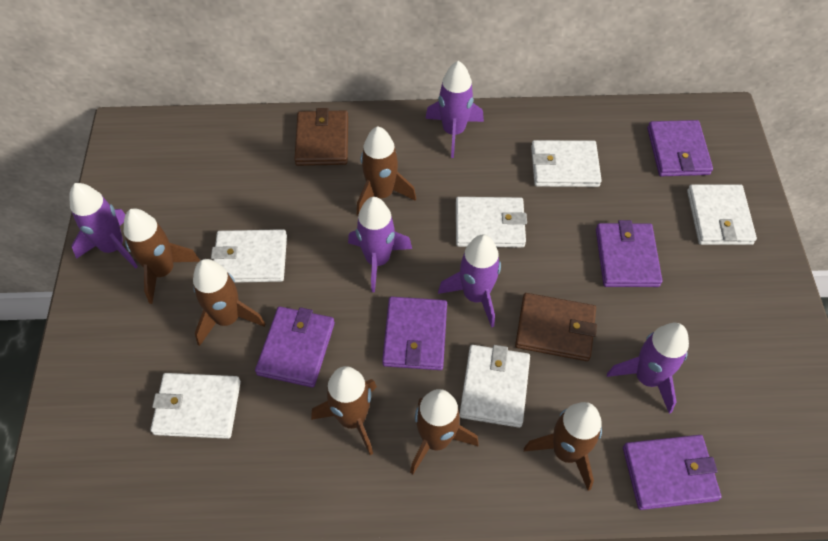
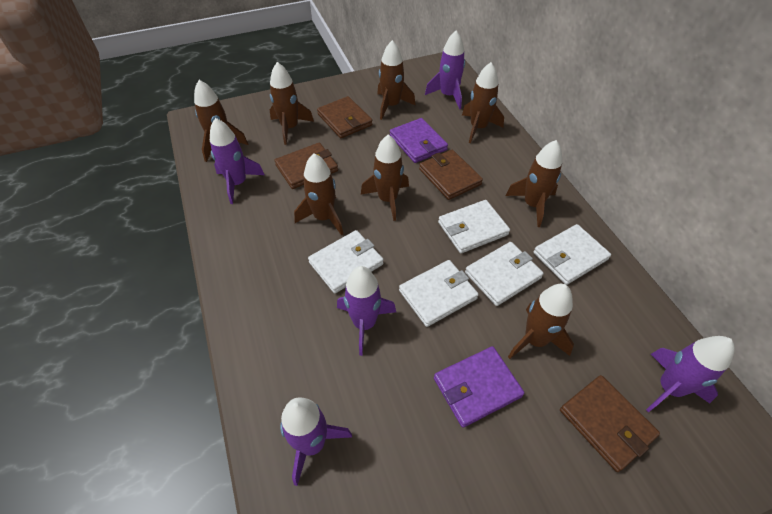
brown rocket: [124,208,200,304] [193,259,265,346] [311,366,377,455] [357,126,416,216] [410,389,479,474] [524,402,602,491] = 6 -> [194,80,248,162] [270,62,314,145] [294,153,343,236] [361,134,409,221] [377,40,416,120] [462,62,504,143] [505,140,562,227] [508,284,574,359] = 8
brown wallet: [295,108,348,166] [515,293,597,361] = 2 -> [275,143,338,189] [317,96,372,138] [419,150,483,200] [560,375,660,472] = 4
purple wallet: [255,306,335,387] [382,297,447,370] [596,220,662,287] [623,435,721,510] [647,120,713,176] = 5 -> [390,118,448,163] [434,346,524,428] = 2
white wallet: [150,373,241,439] [211,229,287,283] [456,197,527,248] [459,345,530,428] [531,140,602,187] [687,184,757,245] = 6 -> [308,230,384,293] [399,260,479,327] [438,200,510,253] [465,242,544,306] [533,224,611,285] = 5

